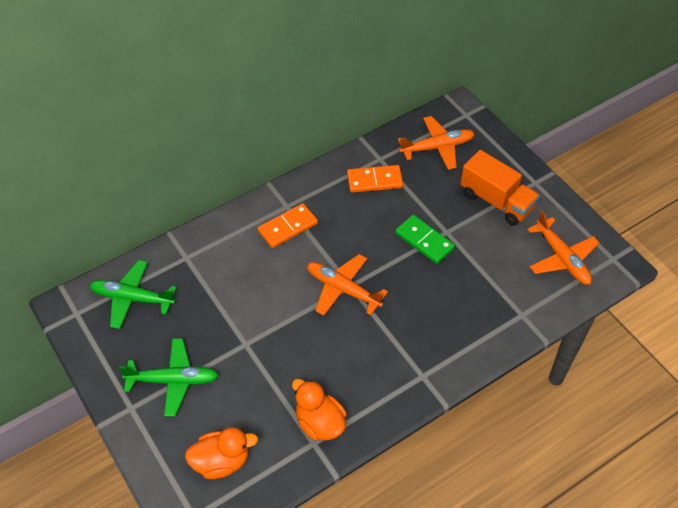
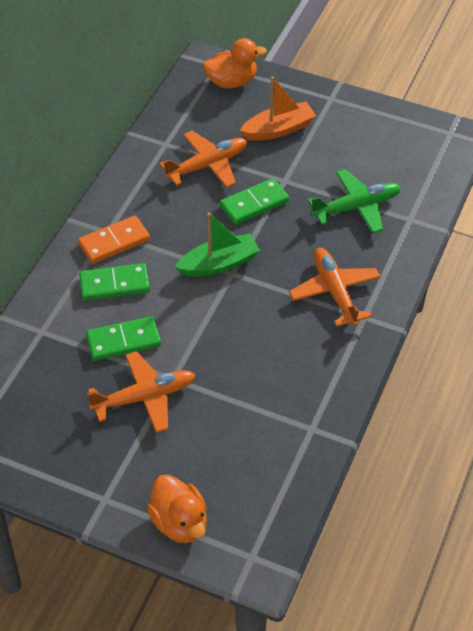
green boat: none = 0 -> [175,213,260,277] = 1
green domino: [395,215,455,264] = 1 -> [79,263,150,300] [86,316,161,361] [220,178,289,225] = 3
green plane: [89,260,177,329] [119,338,219,417] = 2 -> [308,169,401,233] = 1
orange boat: none = 0 -> [240,76,316,141] = 1
orange domino: [258,203,318,248] [347,165,403,193] = 2 -> [78,215,150,264] = 1
orange truck: [460,150,540,226] = 1 -> none = 0

